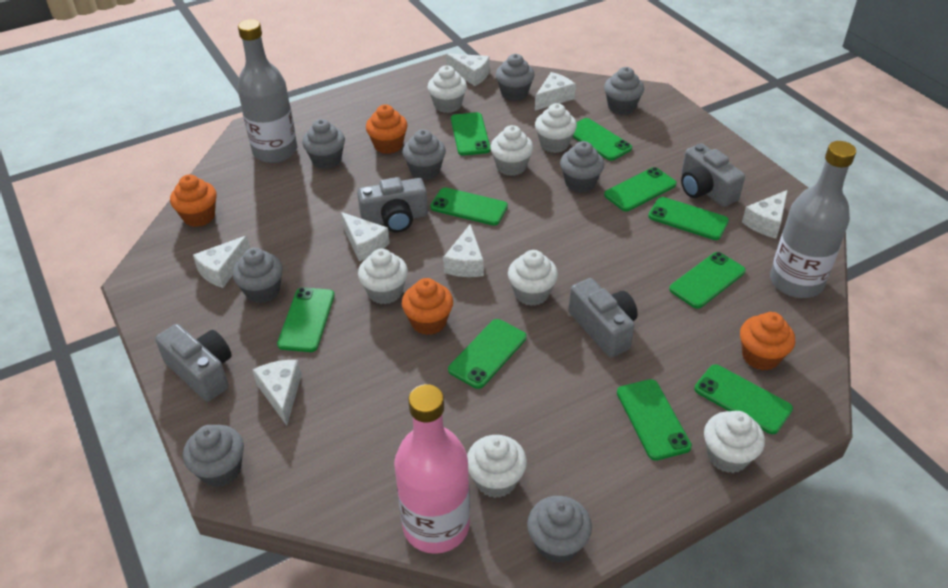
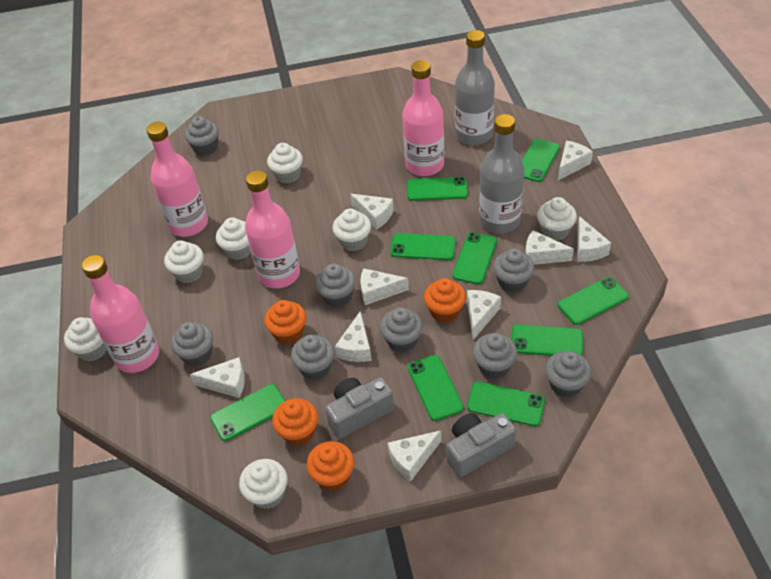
green phone: [277,287,335,352] [430,187,508,226] [448,319,527,389] [451,112,491,156] [573,118,632,161] [604,167,677,211] [617,379,692,461] [648,197,729,240] [669,252,746,309] [694,364,793,434] = 10 -> [210,384,285,441] [390,233,456,260] [407,177,468,201] [407,355,464,421] [452,232,497,284] [467,381,545,426] [512,324,583,356] [522,139,560,182] [558,277,629,325] = 9
grey camera: [155,324,232,402] [357,177,428,233] [569,278,638,357] [681,143,745,207] = 4 -> [325,377,394,439] [446,413,516,477] = 2
pink bottle: [394,384,470,554] = 1 -> [81,255,159,373] [146,122,208,237] [245,170,300,289] [403,60,444,176] = 4
white cheese: [193,236,250,288] [252,360,302,425] [341,212,390,261] [443,224,484,277] [446,53,490,86] [535,72,576,111] [742,190,788,238] = 7 -> [190,357,245,398] [335,311,372,362] [350,194,394,230] [361,268,409,305] [387,430,441,482] [467,290,501,340] [525,230,574,265] [558,141,593,180] [577,216,611,262] = 9

